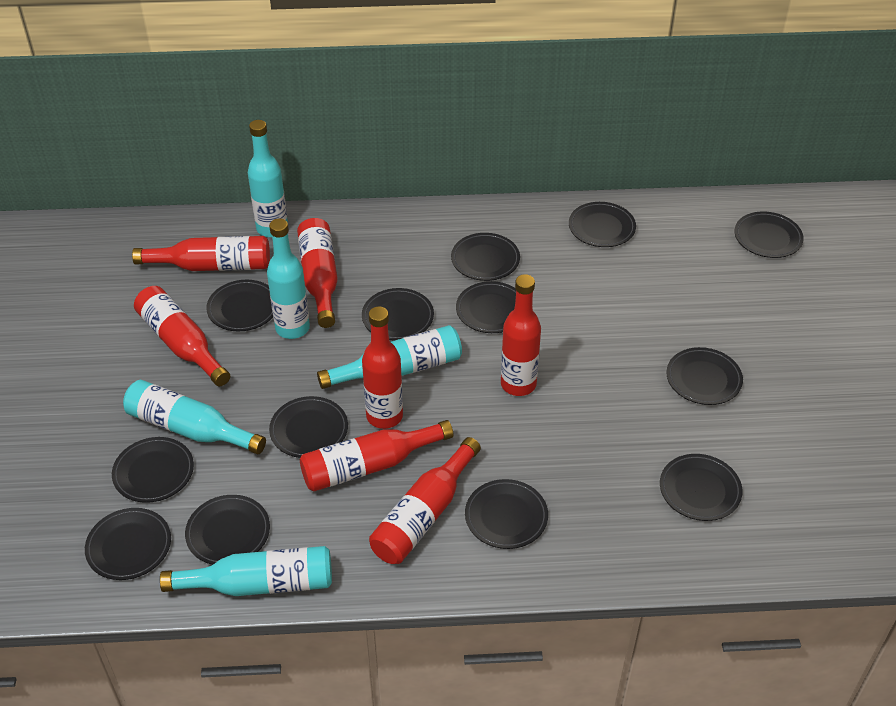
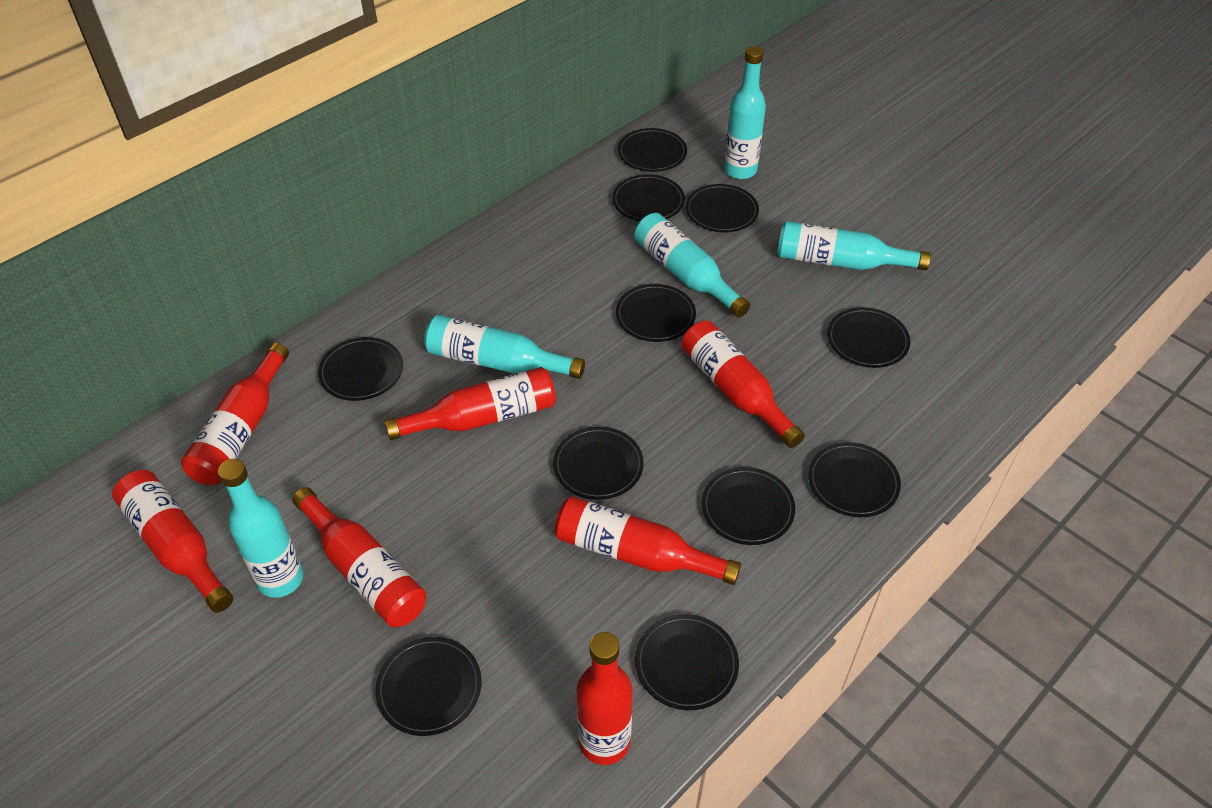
black plate: [85,508,171,580] [112,437,194,503] [185,495,270,565] [206,280,273,331] [269,396,348,458] [362,288,434,341] [451,233,520,281] [456,281,516,333] [465,479,548,549] [569,202,636,247] [660,454,743,521] [666,347,743,405] [735,212,804,258] = 13 -> [318,337,403,401] [375,637,482,736] [553,426,644,500] [612,174,685,221] [616,284,696,342] [618,128,687,172] [635,614,739,710] [686,184,759,232] [702,467,795,545] [808,442,901,517] [827,307,910,368] = 11

